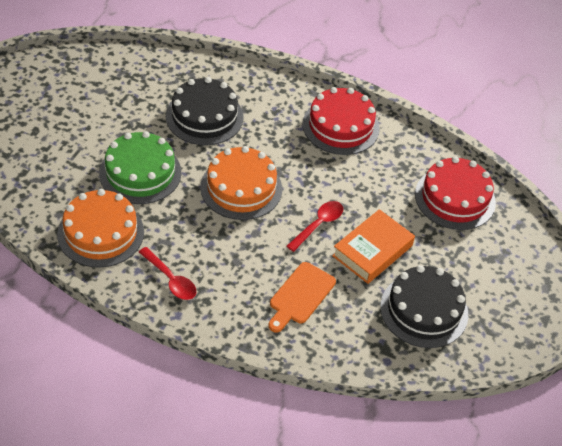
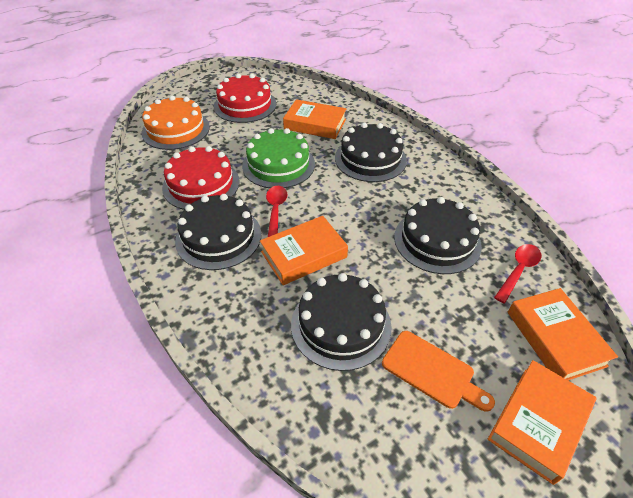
black cake: [166,77,244,145] [380,265,468,348] = 2 -> [175,194,261,270] [291,273,391,371] [335,123,407,182] [394,197,482,274] = 4
orange book: [332,209,415,284] = 1 -> [260,216,348,285] [283,99,347,139] [488,360,597,485] [508,288,618,380] = 4
orange cake: [57,189,144,268] [200,146,282,220] = 2 -> [141,96,210,150] = 1

